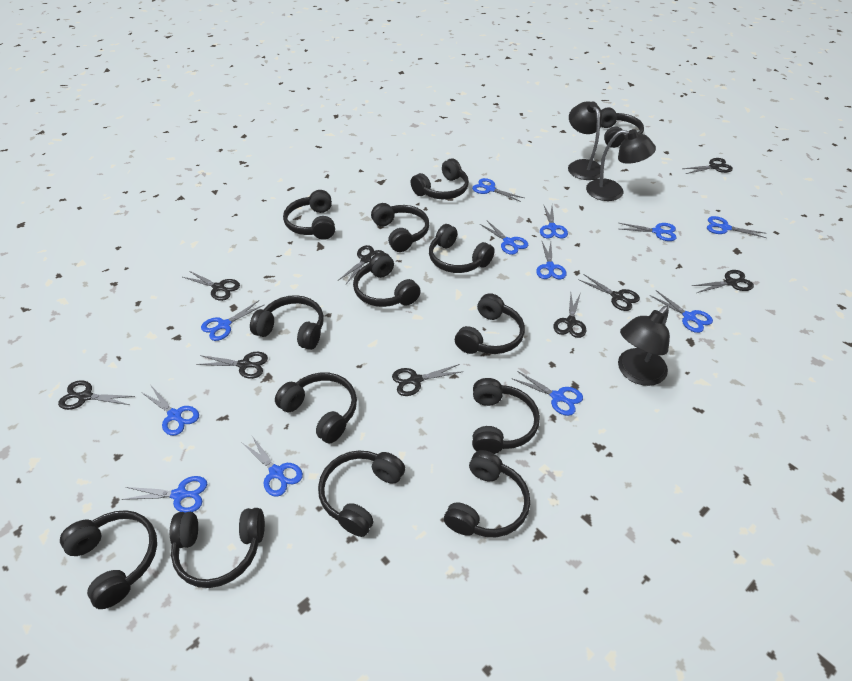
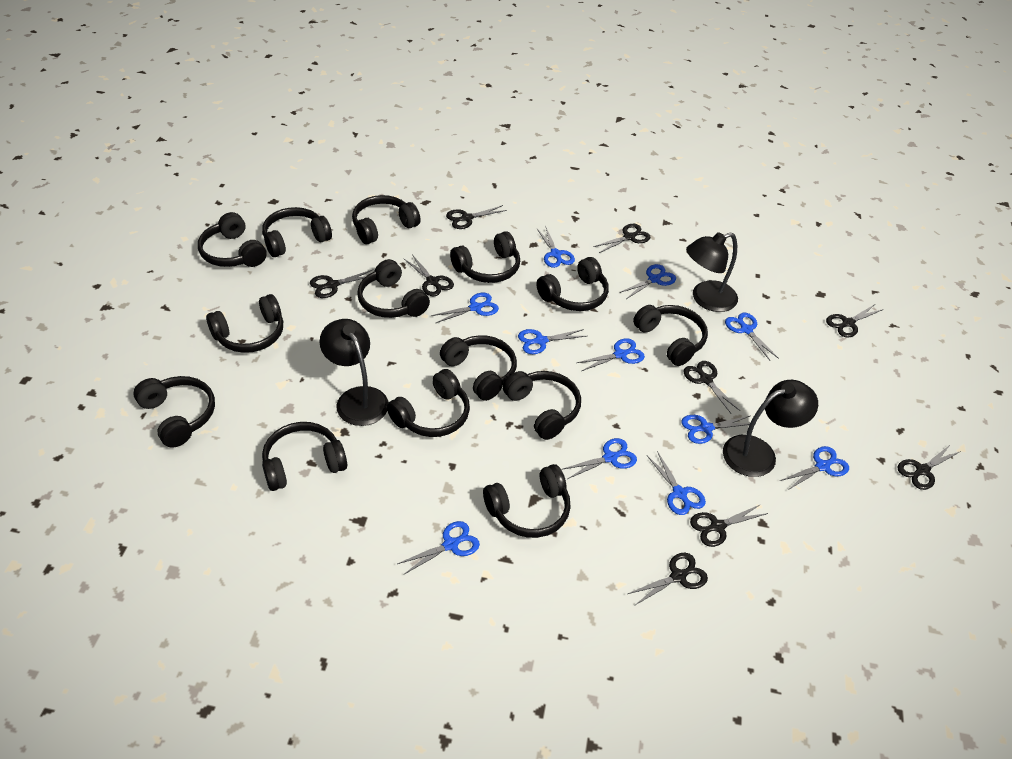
blue scissors: [122,476,207,513] [141,386,199,436] [201,300,264,341] [241,436,303,497] [472,178,524,202] [480,220,528,255] [511,371,583,416] [536,241,567,279] [540,204,568,238] [619,223,677,241] [650,290,713,333] [707,216,766,238] = 12 -> [397,521,480,575] [431,293,499,323] [518,329,587,354] [536,228,575,268] [561,438,637,479] [577,338,645,371] [619,264,676,299] [647,451,706,515] [681,415,750,444] [725,313,779,360] [780,446,849,490] = 11

